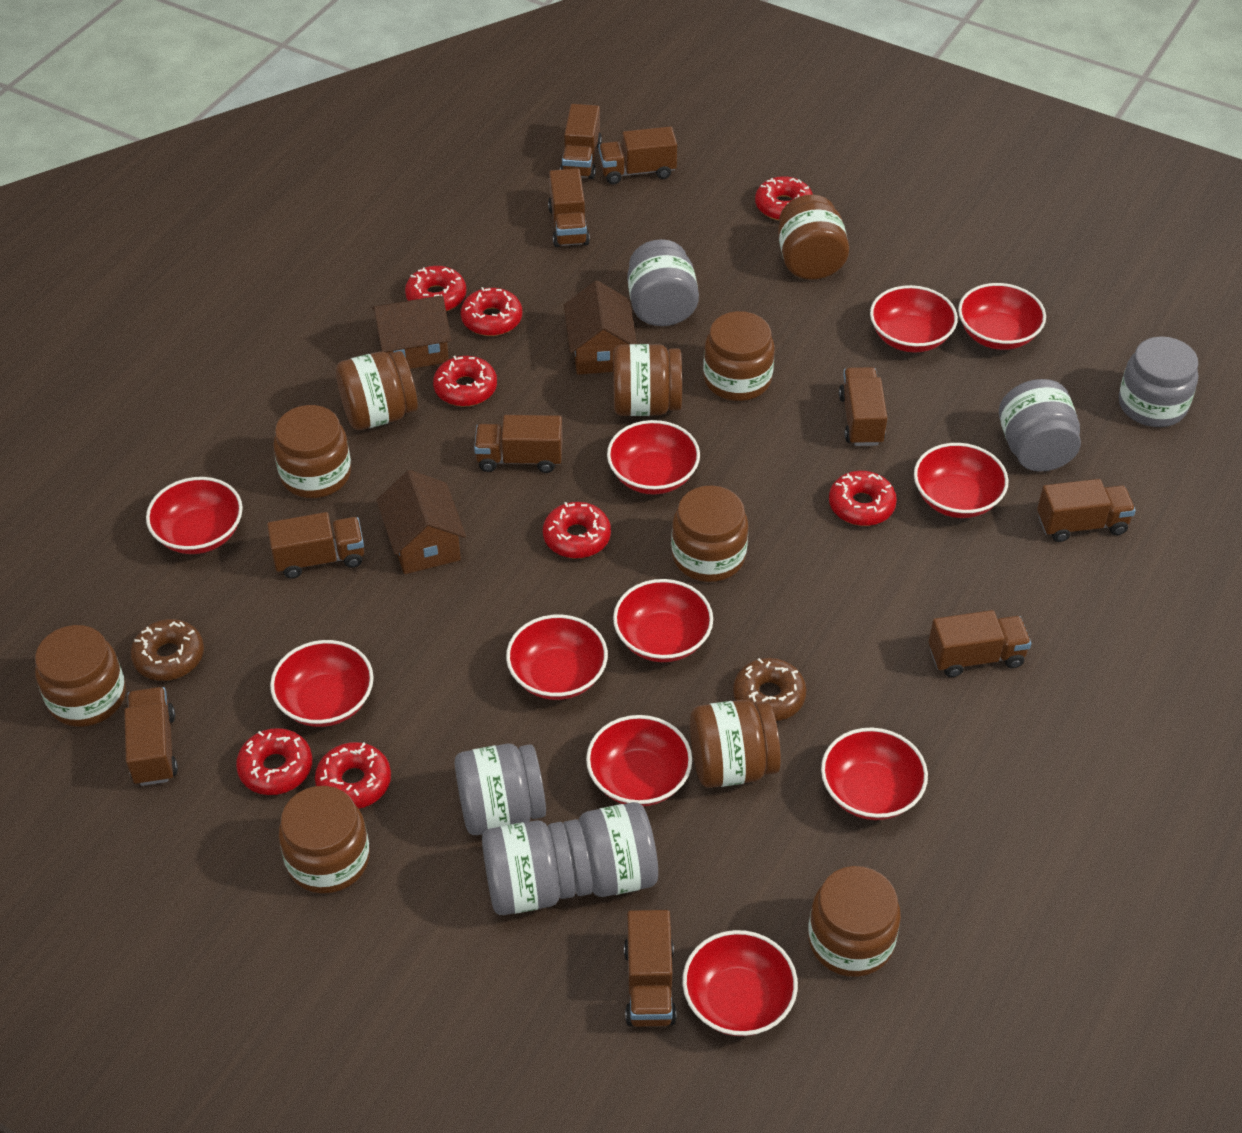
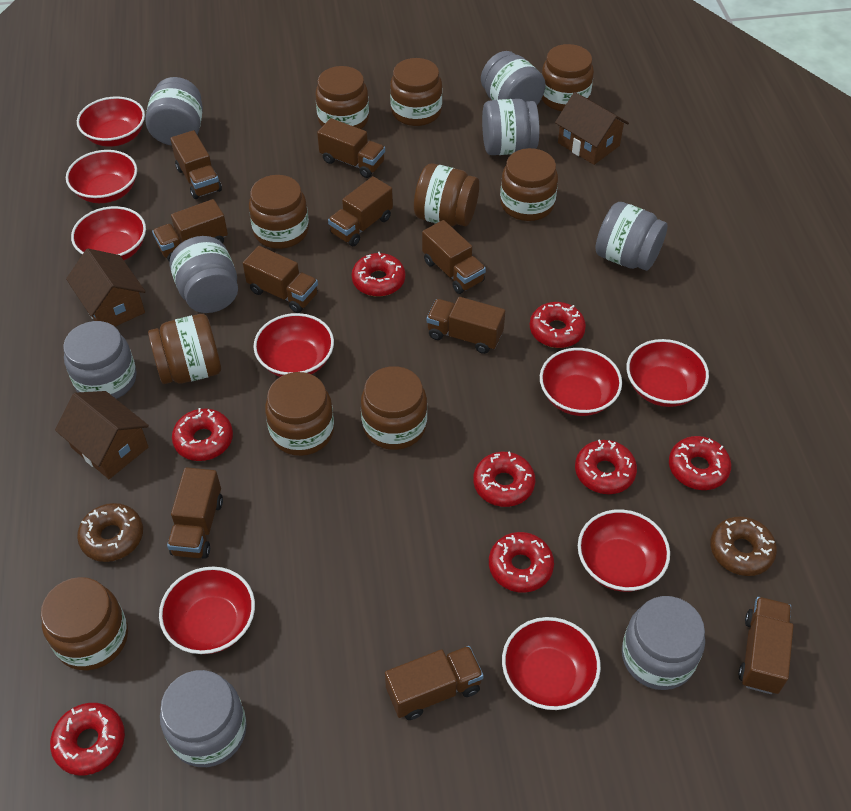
grey jar: [455,744,546,835] [482,821,575,915] [563,802,658,897] [627,239,699,326] [999,379,1081,472] [1119,336,1198,427] = 6 -> [63,321,137,399] [145,77,203,146] [160,670,247,767] [169,236,238,313] [481,51,546,105] [482,99,539,155] [595,202,668,271] [622,596,705,690] = 8
red bowl: [146,477,243,554] [270,640,374,727] [506,615,608,700] [586,715,692,806] [607,420,700,495] [613,579,713,662] [682,930,798,1036] [821,728,928,820] [870,285,958,353] [914,443,1008,518] [958,283,1046,350] = 11 -> [66,150,137,203] [71,206,146,260] [77,96,145,147] [159,567,255,654] [253,313,334,377] [502,617,601,710] [540,348,622,416] [578,509,670,592] [627,339,709,407] = 9

